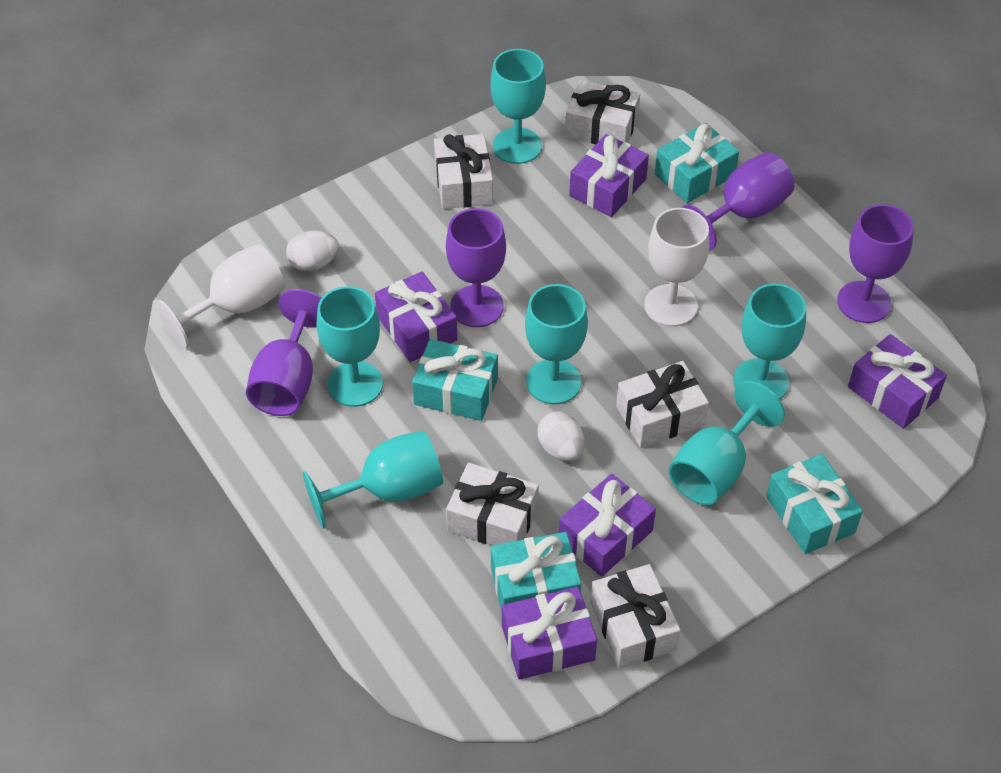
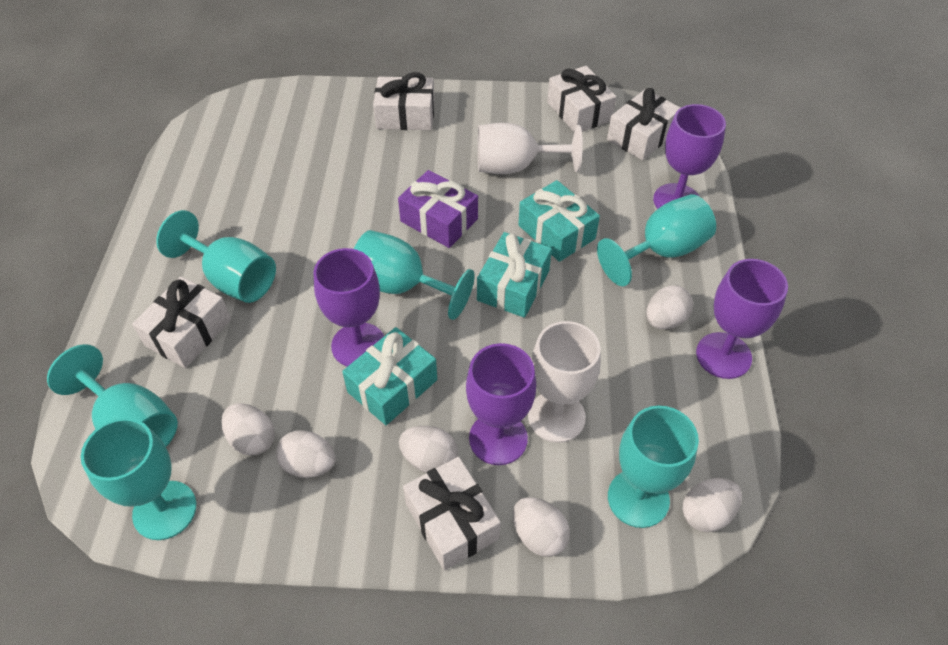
purple gift: [375,272,457,362] [502,587,597,680] [559,474,656,577] [569,134,649,217] [848,334,947,429] = 5 -> [398,170,478,248] = 1
turquoise gift: [412,339,498,421] [491,532,581,611] [655,123,739,203] [766,454,863,554] = 4 -> [342,327,437,425] [477,232,552,318] [518,180,600,262] = 3
white egg: [286,231,339,271] [537,411,585,461] = 2 -> [221,403,275,456] [276,430,336,478] [399,426,458,473] [513,497,570,557] [646,286,693,329] [683,478,742,532] = 6

